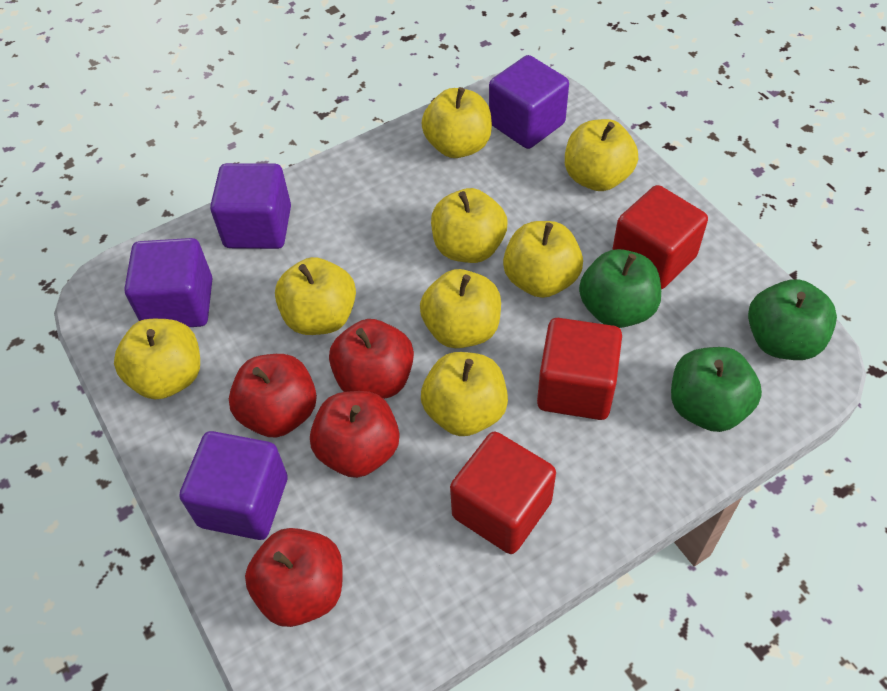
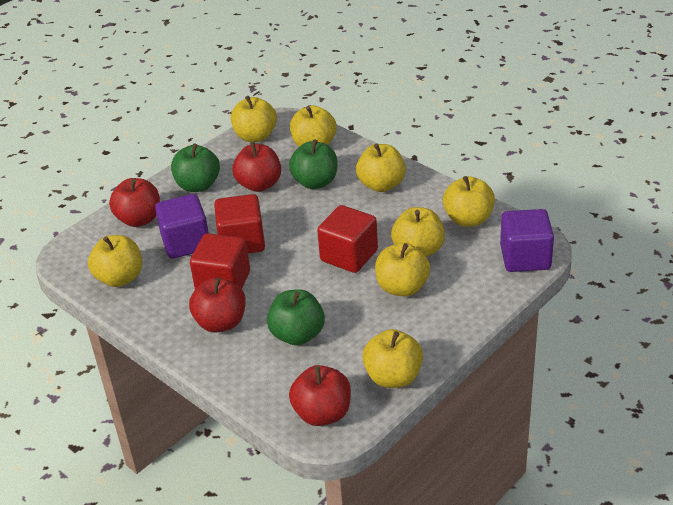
purple cube: [124,238,212,327] [179,431,288,540] [210,163,291,249] [489,55,569,149] = 4 -> [155,194,209,259] [500,209,554,272] = 2

